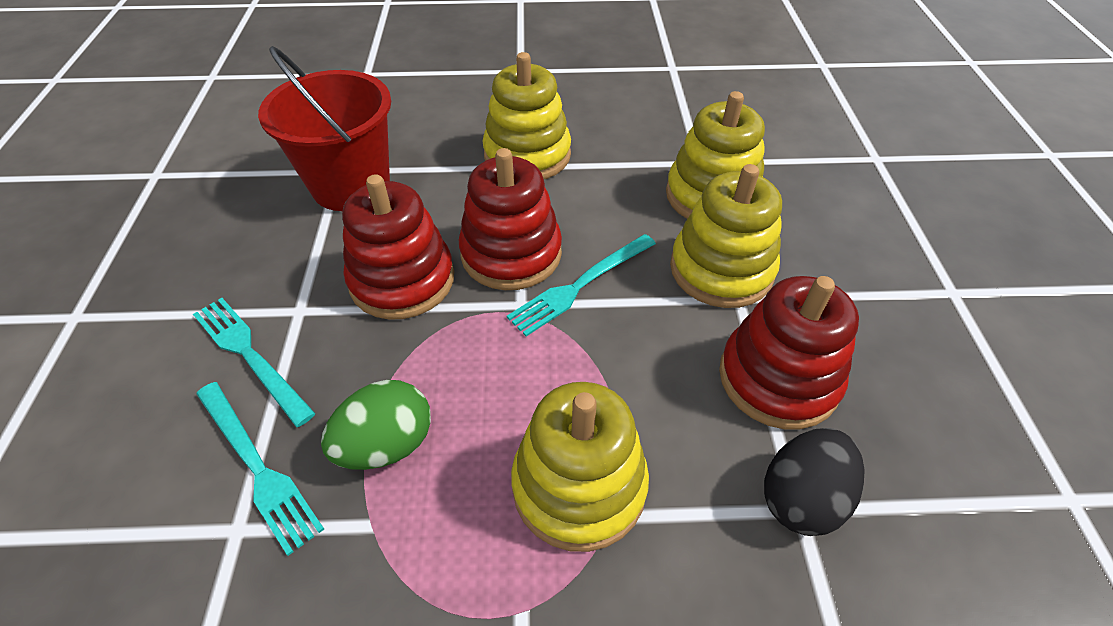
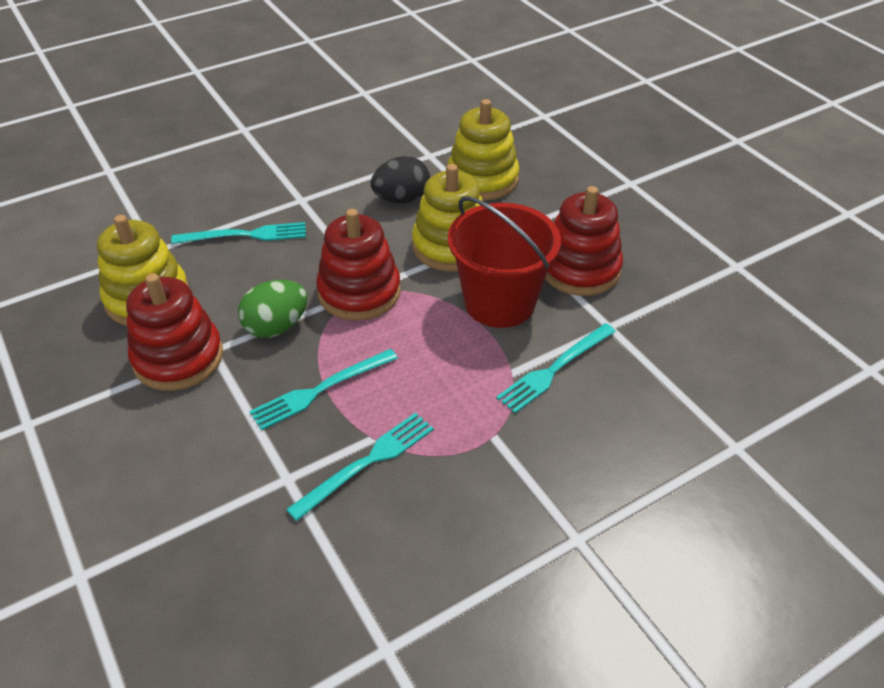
turquoise fork: [193,298,316,427] [196,382,324,556] [507,234,656,336] = 3 -> [171,222,306,244] [249,349,398,430] [286,413,434,521] [496,323,616,413] = 4
yellow stacking toy: [483,52,571,179] [511,382,649,552] [666,91,765,219] [670,164,782,308] = 4 -> [97,215,189,326] [412,164,483,272] [447,99,519,200] = 3

